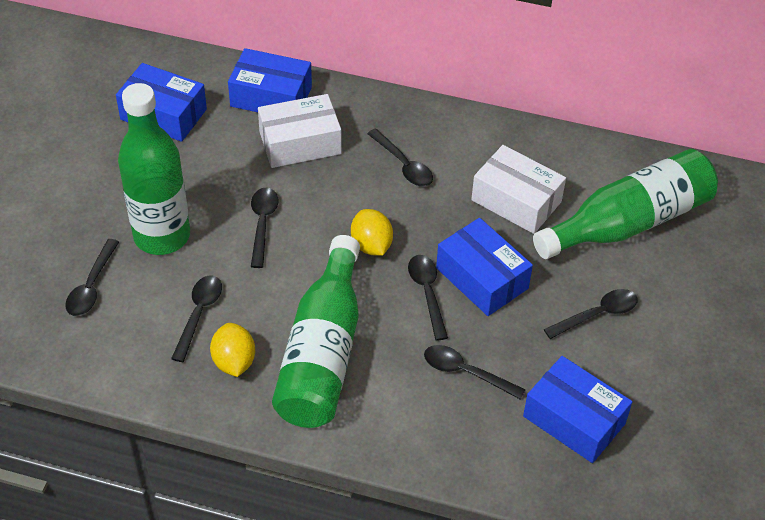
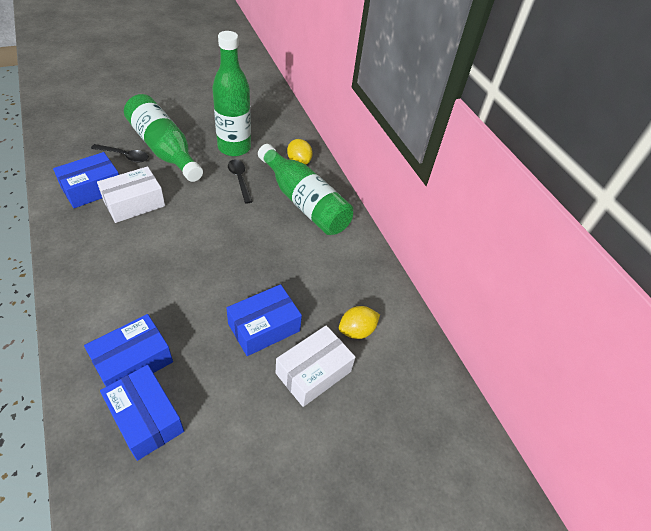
black spoon: [65,239,119,316] [171,275,222,362] [251,187,278,268] [367,129,433,186] [408,255,448,341] [424,345,526,400] [544,289,638,339] = 7 -> [91,144,149,162] [228,160,253,203] = 2

